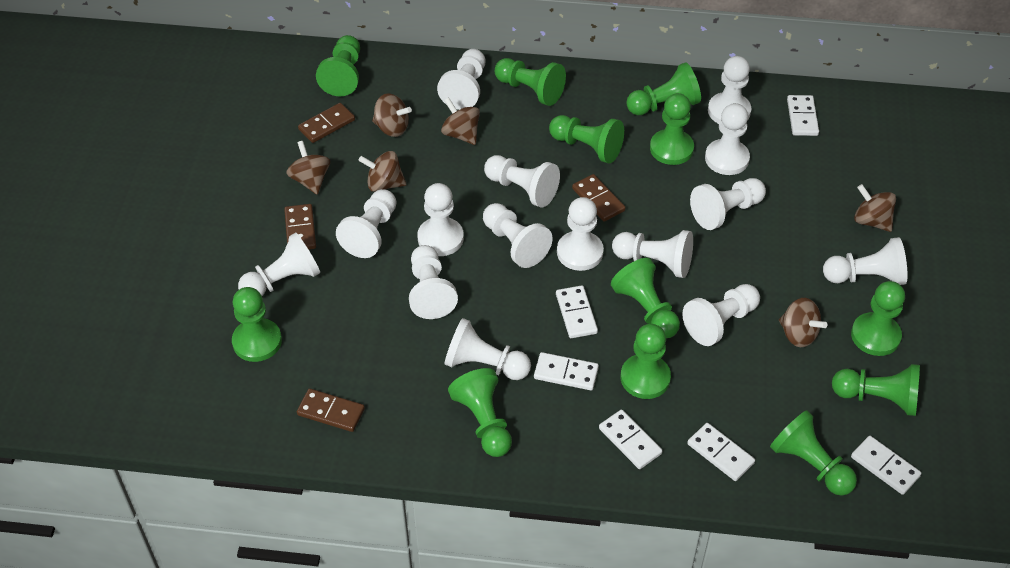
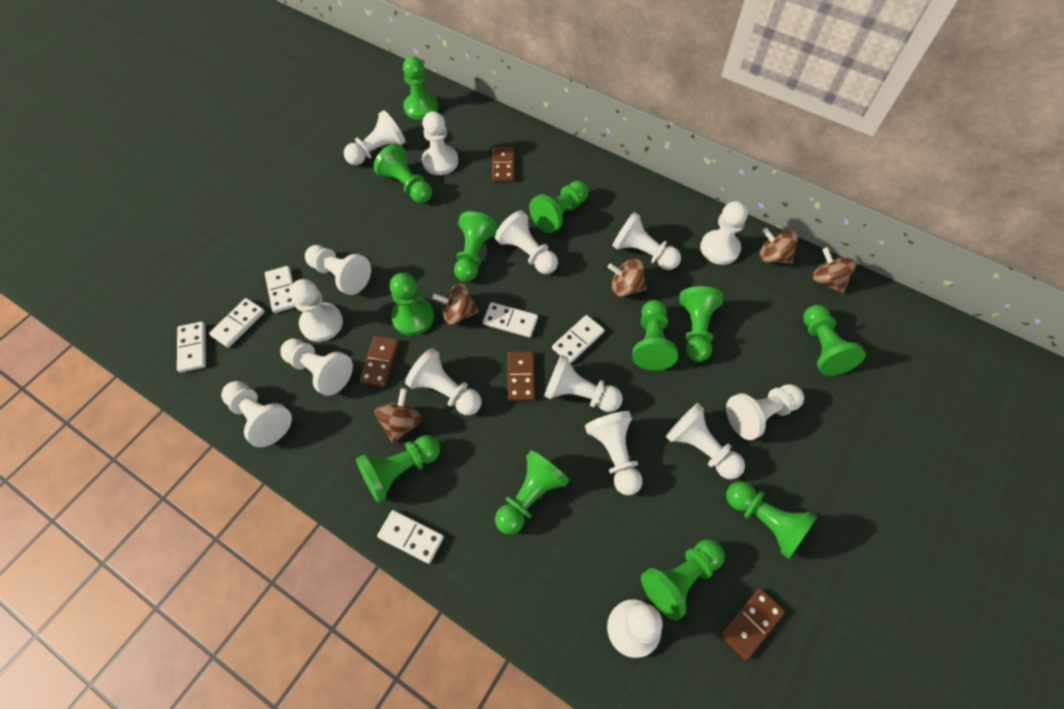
brown spinning top: [286,141,330,194] [358,151,406,192] [372,93,412,137] [441,97,480,145] [779,298,827,347] [854,184,896,232] = 6 -> [375,388,422,443] [432,283,479,325] [608,259,647,297] [759,227,798,264] [812,247,856,294] = 5

